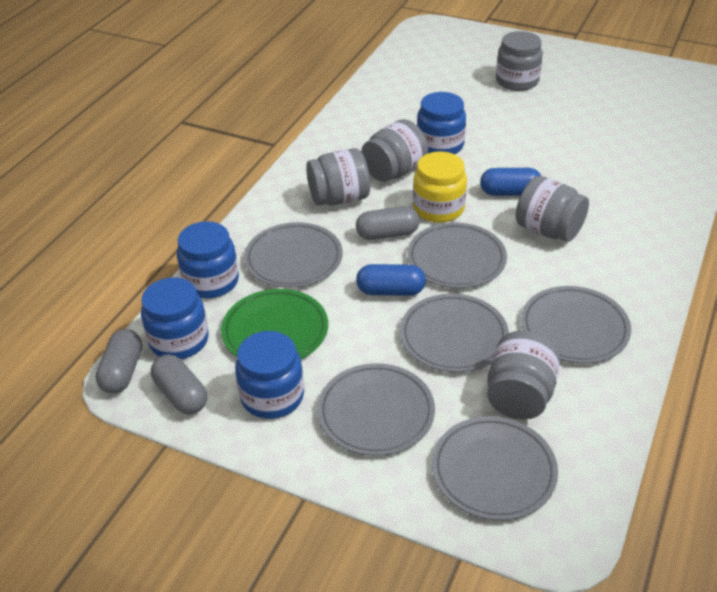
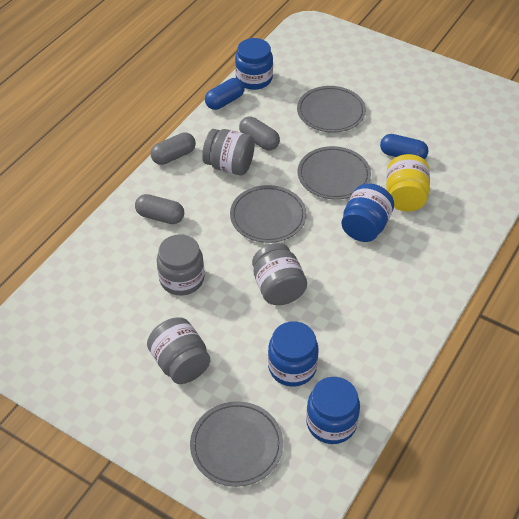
green plate: [221,289,328,359] = 1 -> none = 0
grey jar: [306,148,370,206] [361,119,428,182] [487,330,561,420] [496,31,543,91] [516,176,589,242] = 5 -> [147,317,210,384] [157,234,204,296] [202,129,255,175] [252,243,307,305] = 4
grey plate: [244,222,343,288] [317,363,435,456] [400,294,509,372] [407,223,507,288] [432,416,558,520] [521,286,631,364] = 6 -> [190,401,283,487] [230,185,306,243] [297,86,366,133] [298,146,371,199] = 4

